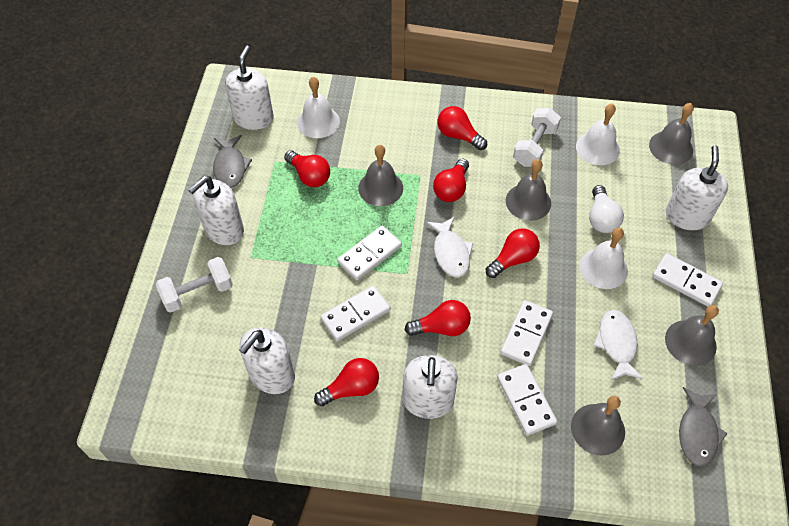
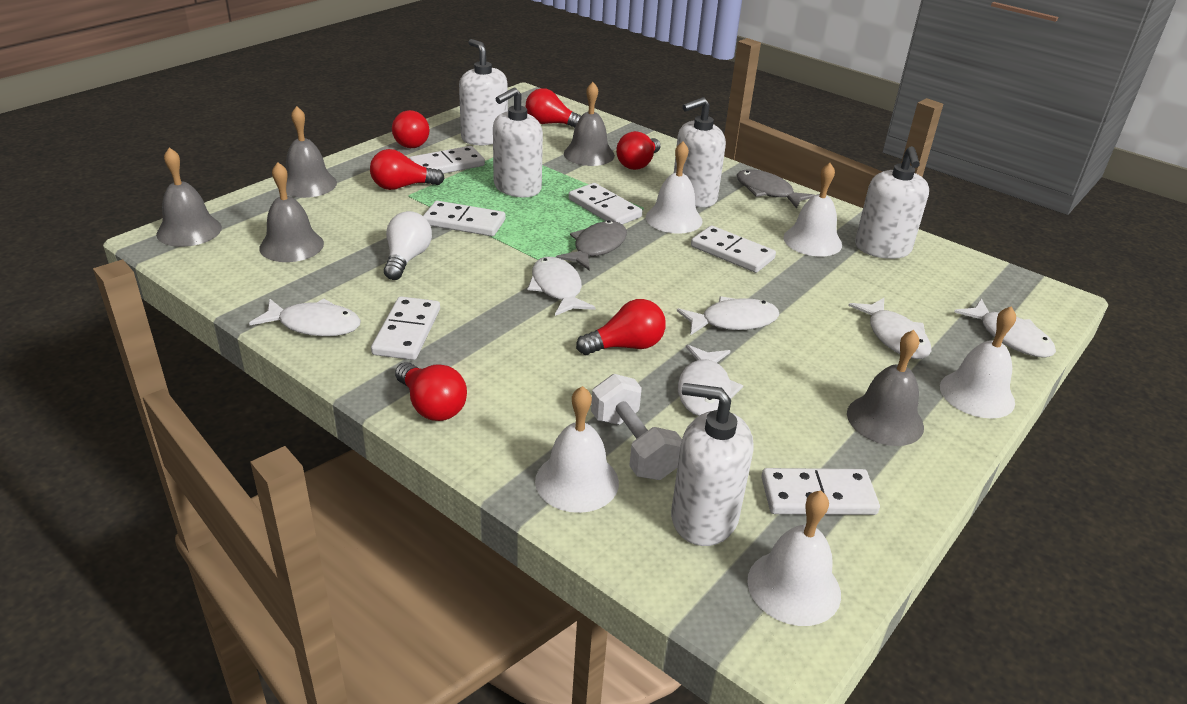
white bell: [297,77,340,138] [576,104,620,165] [579,228,628,289] = 3 -> [535,386,619,513] [646,141,703,234] [748,491,841,626] [783,163,842,256] [940,306,1016,419] = 5
white domino: [321,285,390,341] [337,225,402,280] [497,364,557,436] [500,300,553,366] [652,253,723,307] = 5 -> [371,296,440,360] [409,146,485,174] [423,201,505,236] [569,183,642,224] [691,226,776,273] [761,468,880,515] = 6
white dumbbell: [156,257,233,313] [513,108,561,167] = 2 -> [591,374,682,480] = 1
white fish: [426,216,473,277] [594,310,644,381] = 2 -> [249,299,361,336] [527,257,596,316] [677,296,780,336] [678,344,743,416] [848,298,932,359] [954,299,1056,358] = 6

